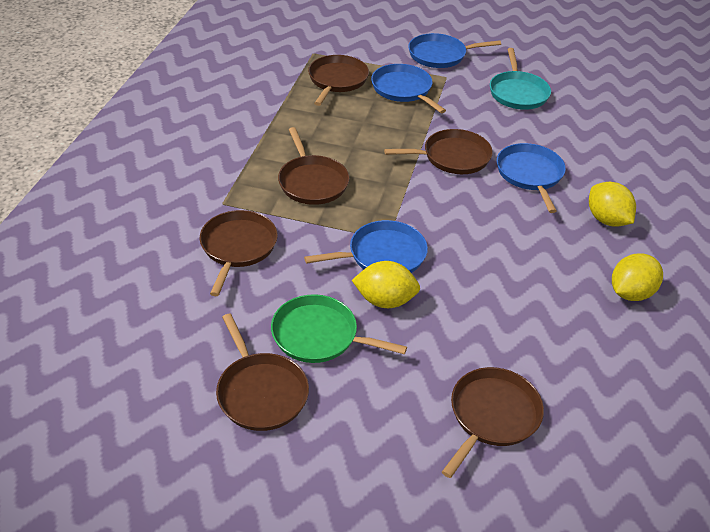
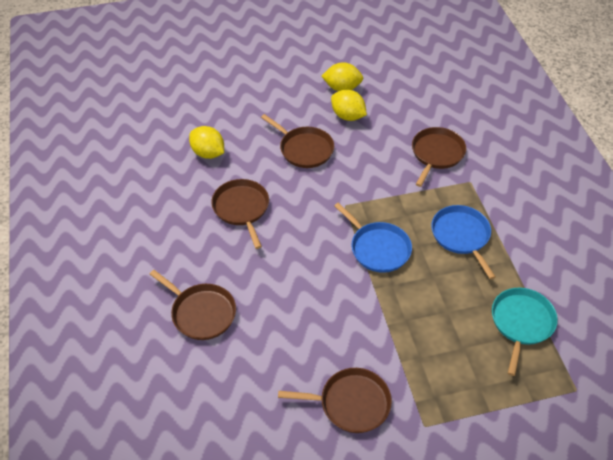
blue pan: [304,220,428,273] [371,64,446,113] [408,33,501,68] [497,143,566,213] = 4 -> [334,202,412,273] [431,205,496,279] = 2
brown pan: [200,210,278,296] [216,314,309,431] [278,127,349,205] [308,55,369,106] [384,129,493,174] [442,367,544,478] = 6 -> [150,270,236,340] [211,179,269,249] [261,114,334,168] [278,368,392,433] [412,127,466,187] = 5
green pan: [271,294,407,363] = 1 -> none = 0

